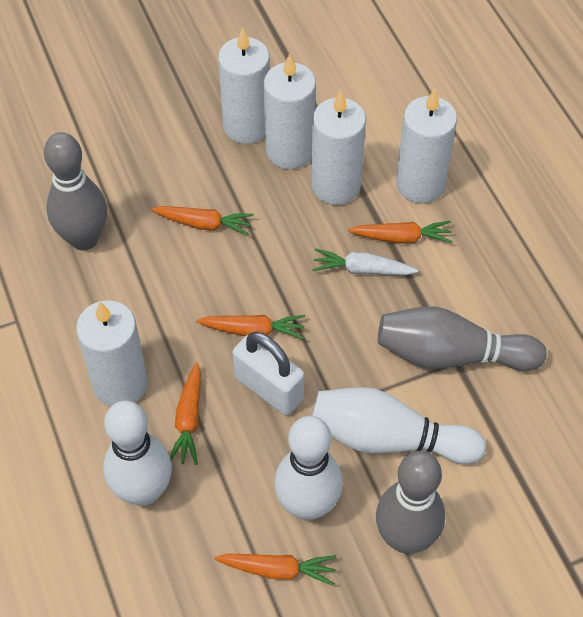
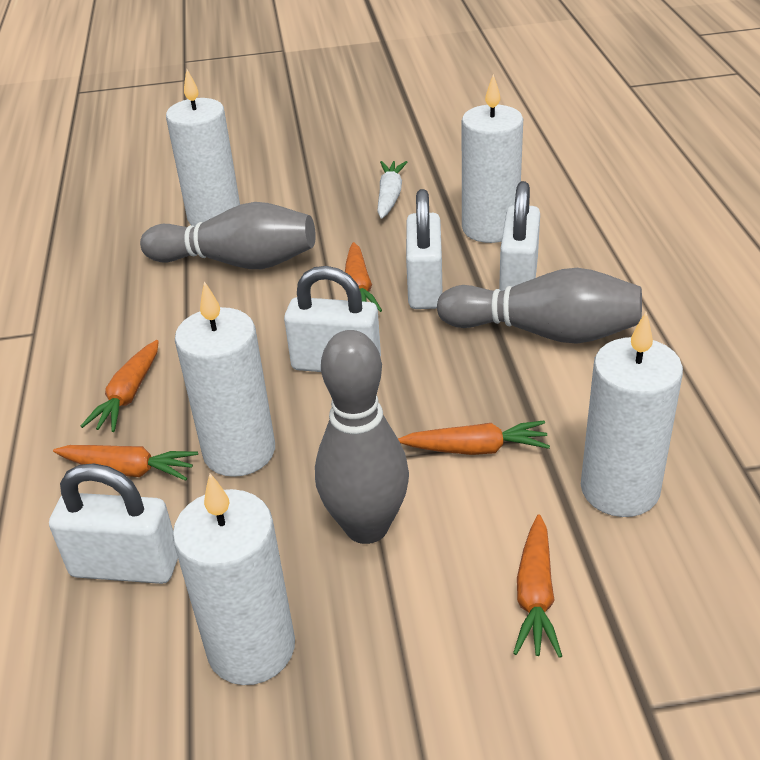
white bowling pin: [103,401,172,506] [274,416,343,520] [312,387,486,464] = 3 -> none = 0
white padlock: [232,332,304,415] = 1 -> [49,463,178,584] [284,266,381,372] [406,189,442,309] [499,181,540,291] = 4

